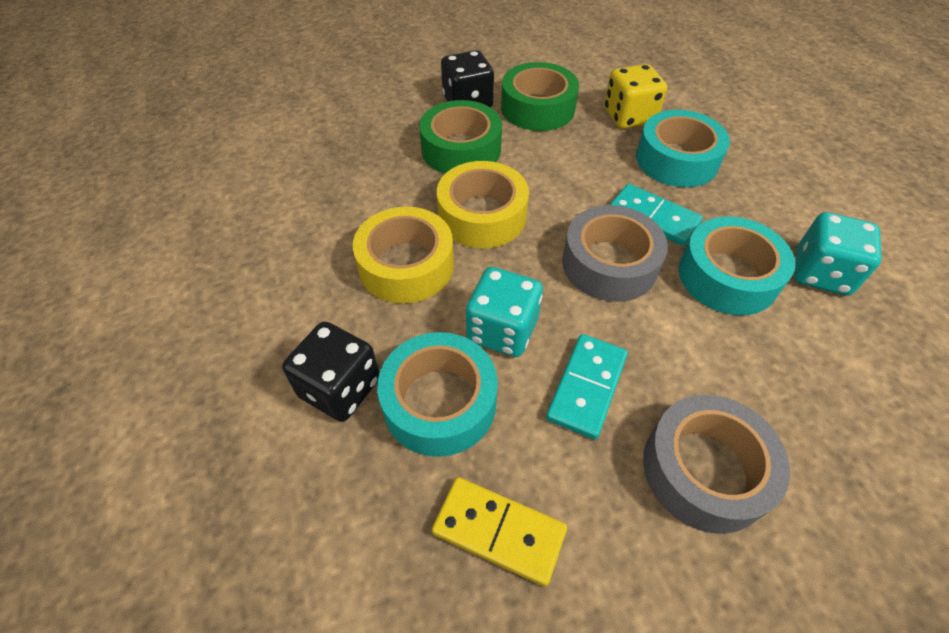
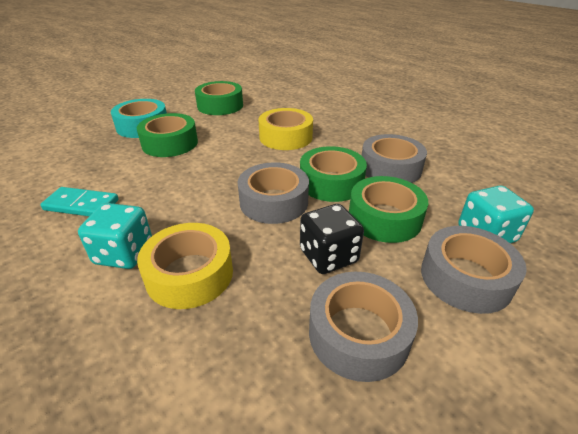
black dice: [282,321,379,422] [441,50,494,107] = 2 -> [300,204,364,274] = 1
green tape: [419,100,502,174] [501,62,579,131] = 2 -> [137,113,198,157] [195,81,243,115] [300,146,367,202] [349,176,428,243] = 4
grey tape: [562,205,668,302] [643,395,790,534] = 2 -> [238,162,309,224] [309,272,418,382] [362,134,427,183] [421,226,527,314] = 4
turquoise domino: [546,334,628,440] [610,184,703,246] = 2 -> [40,187,119,216] = 1
turquoise tape: [377,332,498,457] [636,110,730,187] [679,217,795,315] = 3 -> [111,99,167,138] = 1
yellow dice: [604,64,667,129] = 1 -> none = 0
yellow domino: [432,477,567,587] = 1 -> none = 0

